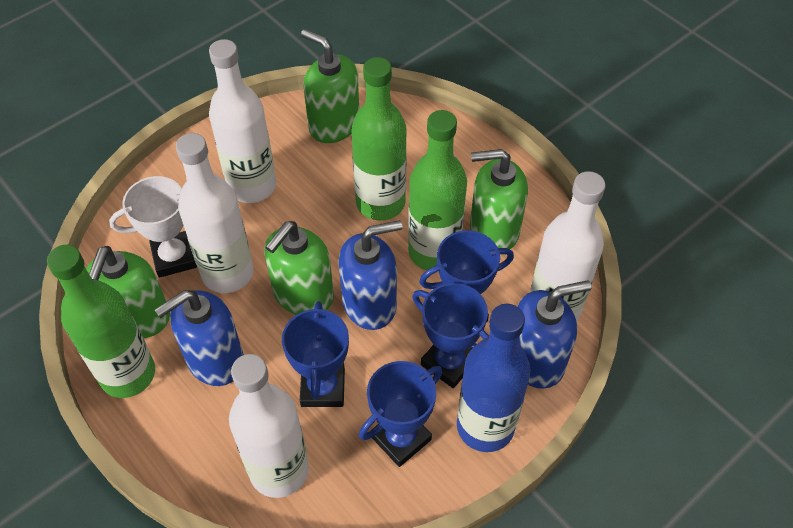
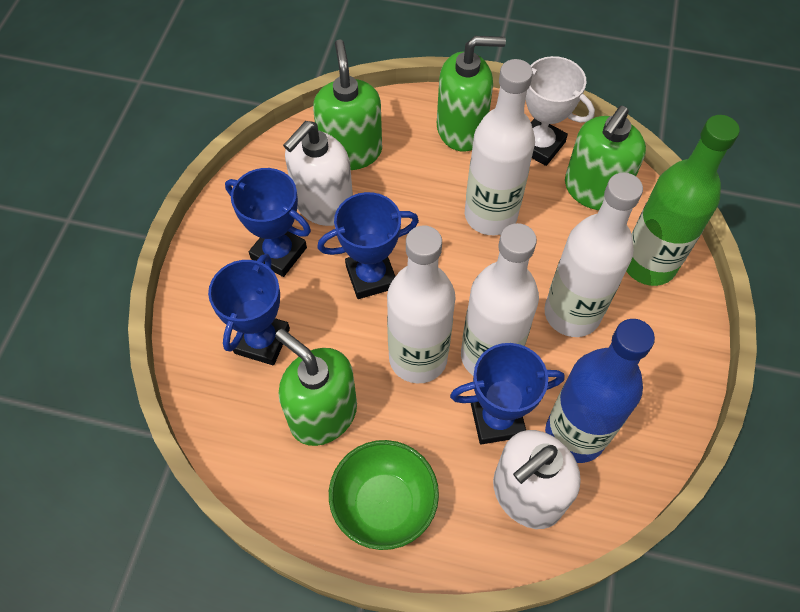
blue soap dispenser: [155,290,244,386] [339,220,403,330] [517,280,592,389] = 3 -> none = 0
green bottle: [47,245,155,398] [351,57,407,220] [408,110,467,270] = 3 -> [626,115,740,286] = 1
green bowl: none = 0 -> [329,440,439,550] = 1
white soap dispenser: none = 0 -> [283,121,353,226] [493,430,581,529] = 2

